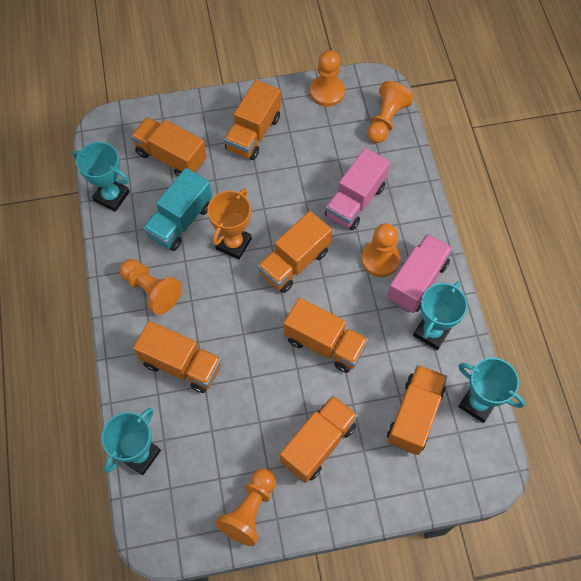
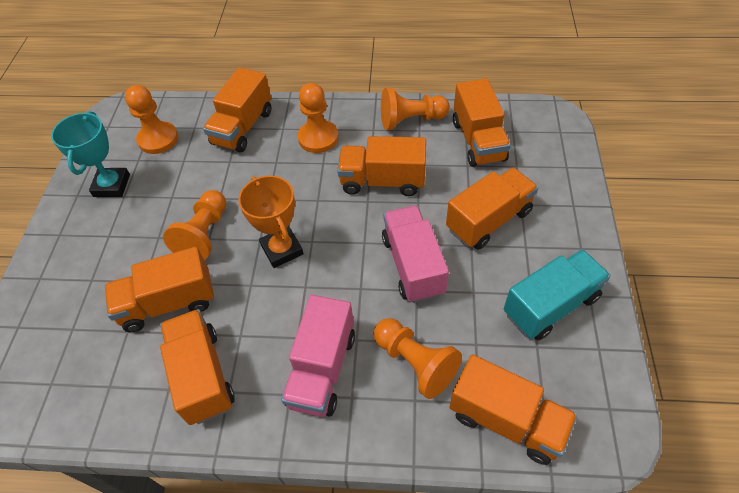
turquoise trophy: [72,142,130,212] [101,408,161,475] [413,281,467,350] [458,358,525,423] = 4 -> [51,111,130,197] = 1

